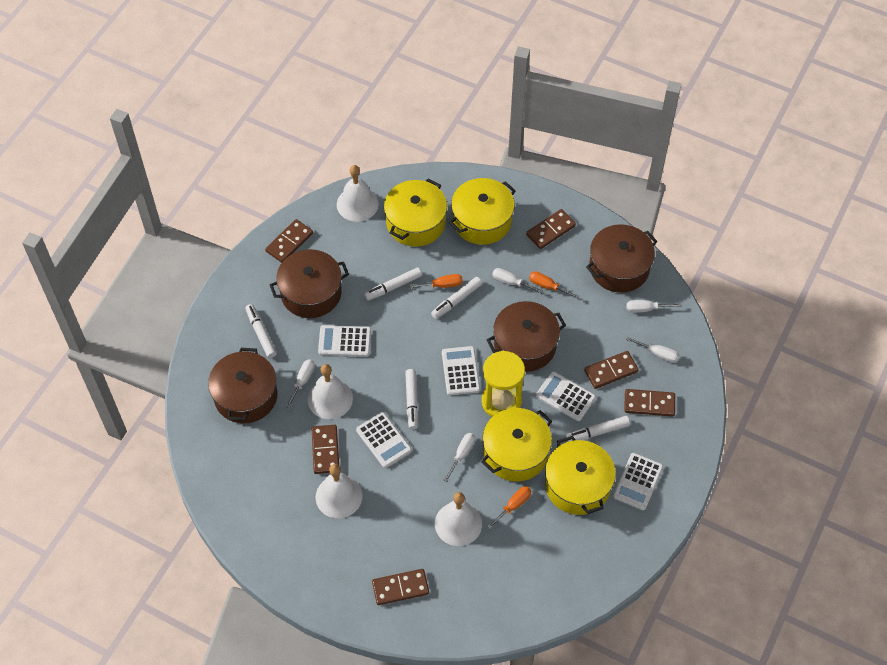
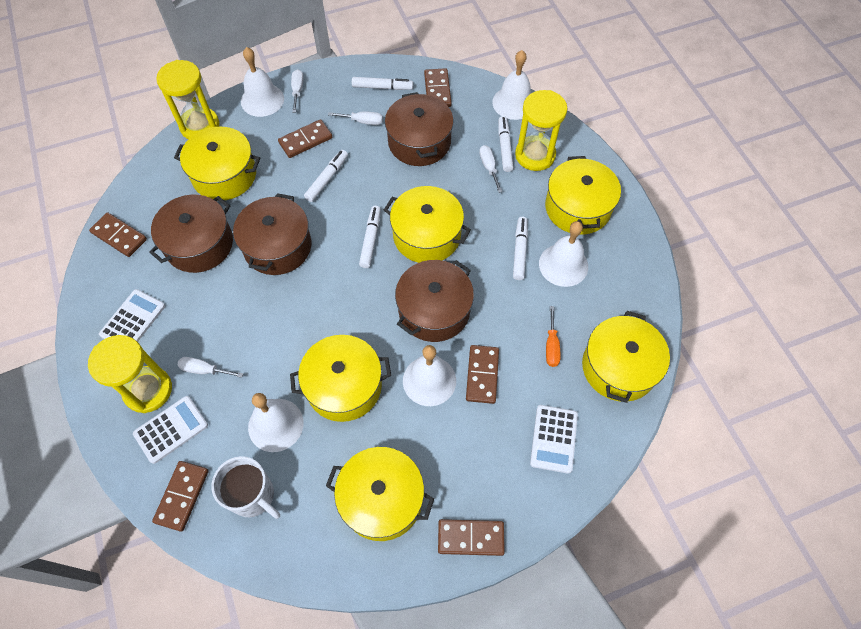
orange screwdriver: [409,274,463,289] [487,486,531,529] [529,271,579,299] = 3 -> [546,306,560,367] = 1
white bell: [308,364,353,419] [316,464,363,518] [337,165,379,222] [435,492,482,546] = 4 -> [241,47,284,117] [248,393,304,452] [403,345,456,406] [492,50,531,120] [539,221,588,287] = 5
white calculator: [318,325,371,357] [356,412,412,468] [442,346,480,395] [536,372,596,421] [613,453,663,510] = 5 -> [99,289,165,342] [133,396,208,464] [530,405,578,474] = 3
white mug: none = 0 -> [212,456,280,519] = 1
white screwdriver: [286,359,315,408] [443,433,475,482] [492,268,543,293] [626,337,680,363] [627,300,681,313] = 5 -> [177,357,243,378] [291,69,303,113] [328,111,383,125] [479,145,502,193] = 4
yellow hourglass: [482,350,525,417] = 1 -> [88,335,172,413] [156,60,219,139] [515,90,568,171] = 3
yellow pot: [384,179,447,247] [449,178,516,245] [481,408,552,482] [545,436,616,515] = 4 -> [174,127,260,201] [290,335,391,422] [326,447,434,541] [384,186,471,263] [545,156,621,235] [582,311,670,403] = 6

